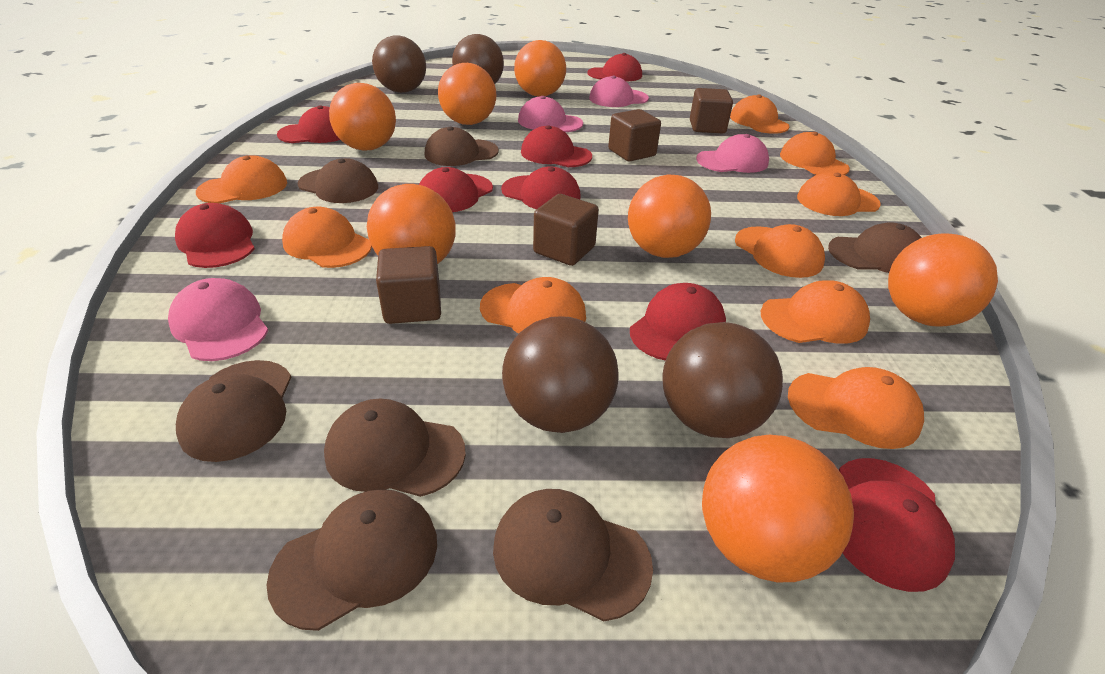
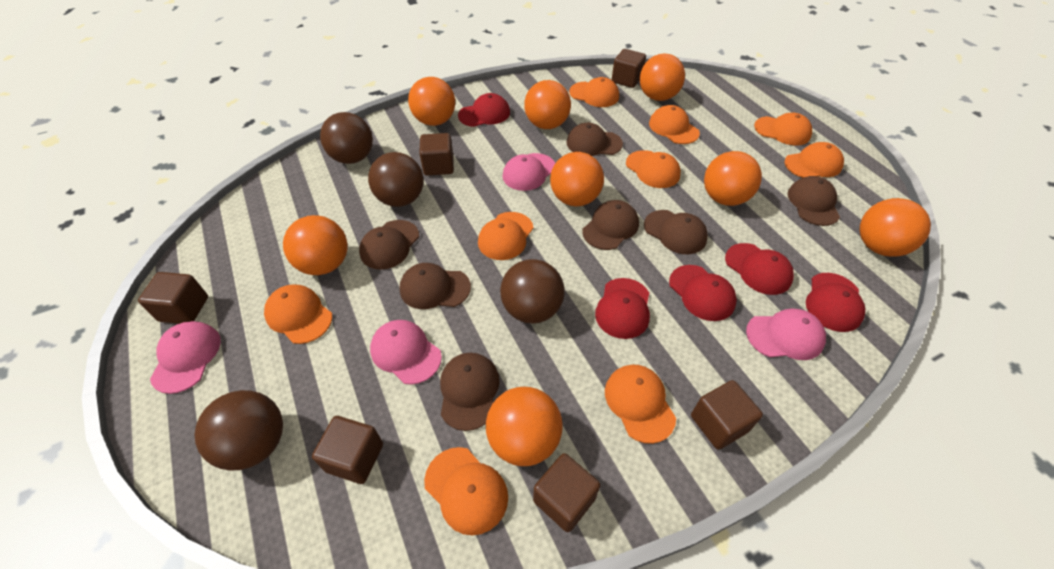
brown cube: [376,246,441,324] [533,194,599,266] [608,109,661,161] [690,88,733,133] = 4 -> [138,272,208,324] [312,416,383,484] [419,133,454,176] [533,453,601,532] [612,49,646,88] [691,380,763,450] = 6
orange ball: [329,83,396,151] [367,184,455,264] [438,63,496,125] [514,40,566,97] [628,175,711,258] [702,434,854,582] [888,233,998,327] = 7 -> [283,215,348,275] [408,77,455,126] [486,387,563,466] [524,80,571,129] [550,152,604,206] [640,53,685,101] [704,151,762,206] [860,198,931,257] = 8
red cap: [175,203,255,268] [277,105,340,143] [419,167,493,212] [501,166,581,209] [521,125,592,167] [587,53,642,81] [630,283,726,361] [839,458,955,592] = 8 -> [458,93,510,127] [595,278,650,339] [669,265,737,321] [725,243,794,295] [806,273,865,332] = 5

